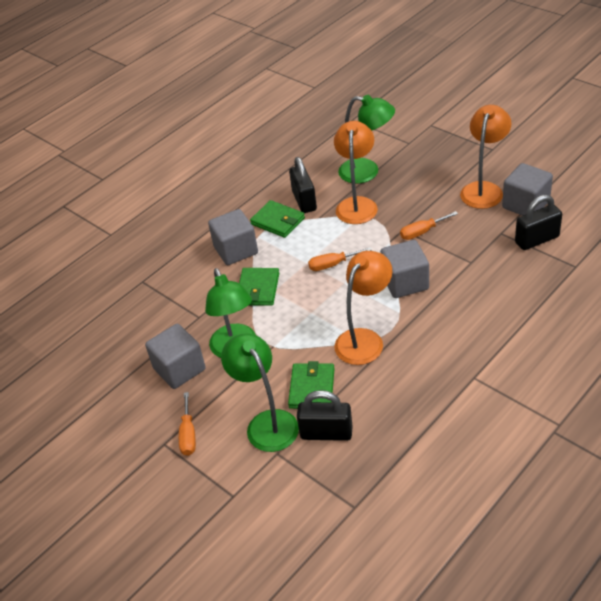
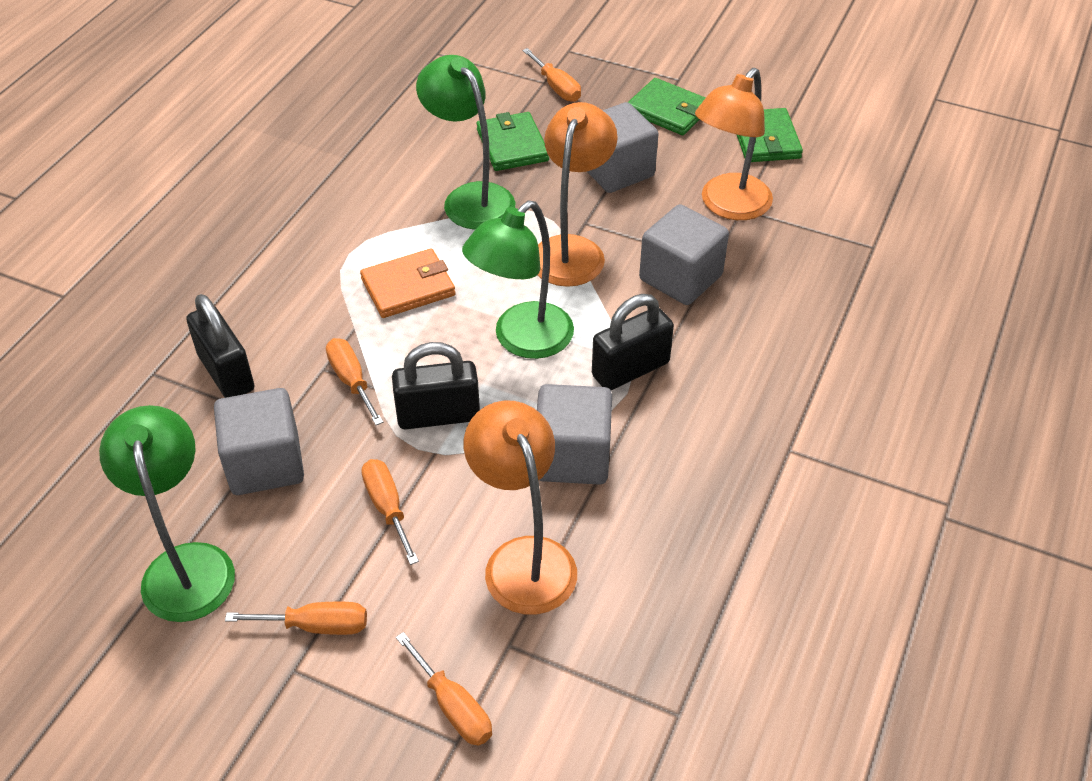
orange screwdriver: [179,392,196,456] [308,247,372,271] [400,211,458,240] = 3 -> [225,602,367,635] [326,338,383,425] [361,459,419,565] [396,632,492,746] [522,48,581,102] = 5
orange wallet: none = 0 -> [360,248,456,318] = 1

